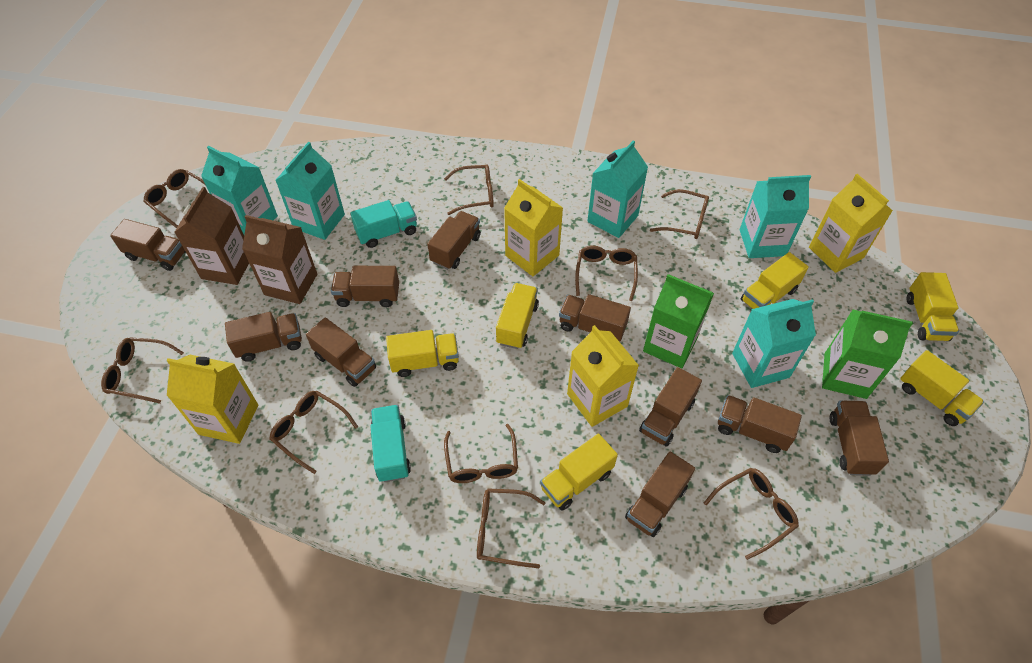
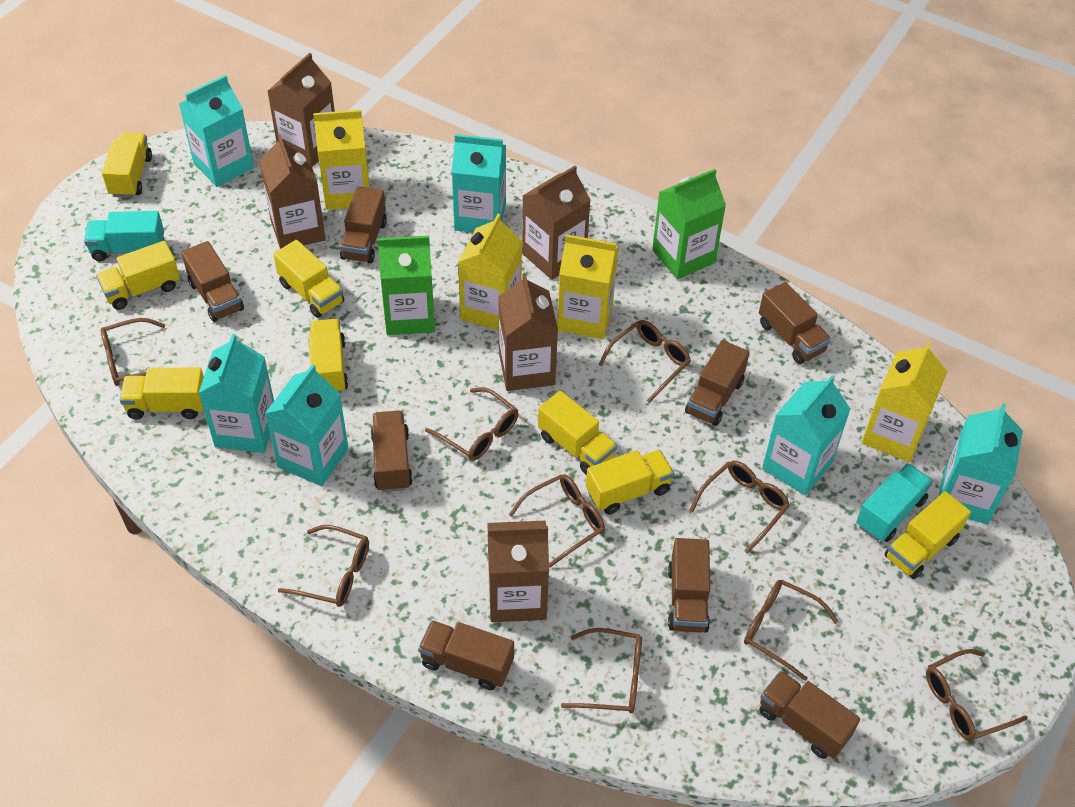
brown carton: [174,187,249,285] [242,215,317,304] = 2 -> [259,134,326,249] [268,53,335,167] [487,521,549,622] [498,273,558,391] [522,166,590,280] = 5
brown truck: [110,219,185,271] [225,312,302,362] [306,317,376,387] [331,266,399,307] [427,211,481,270] [559,294,631,342] [625,452,695,537] [639,367,702,447] [718,395,802,453] [830,401,889,476] = 10 -> [181,241,244,322] [340,187,387,264] [371,410,413,492] [418,620,514,690] [668,538,710,633] [685,340,749,426] [759,282,831,364] [759,671,860,759] = 8
turquoise carton: [201,146,278,234] [276,142,345,240] [587,140,648,238] [732,299,816,388] [739,175,811,258] = 5 -> [179,75,254,187] [199,334,274,453] [265,364,348,486] [452,134,506,233] [762,375,851,496] [939,403,1023,525] = 6
yellow truck: [386,330,459,377] [496,283,539,349] [540,434,618,510] [741,252,809,309] [900,350,984,426] [906,272,959,341] = 6 -> [96,241,180,310] [102,132,152,198] [120,368,204,419] [273,240,344,318] [309,319,348,393] [538,391,617,475] [586,450,674,514] [885,491,971,579] = 8

